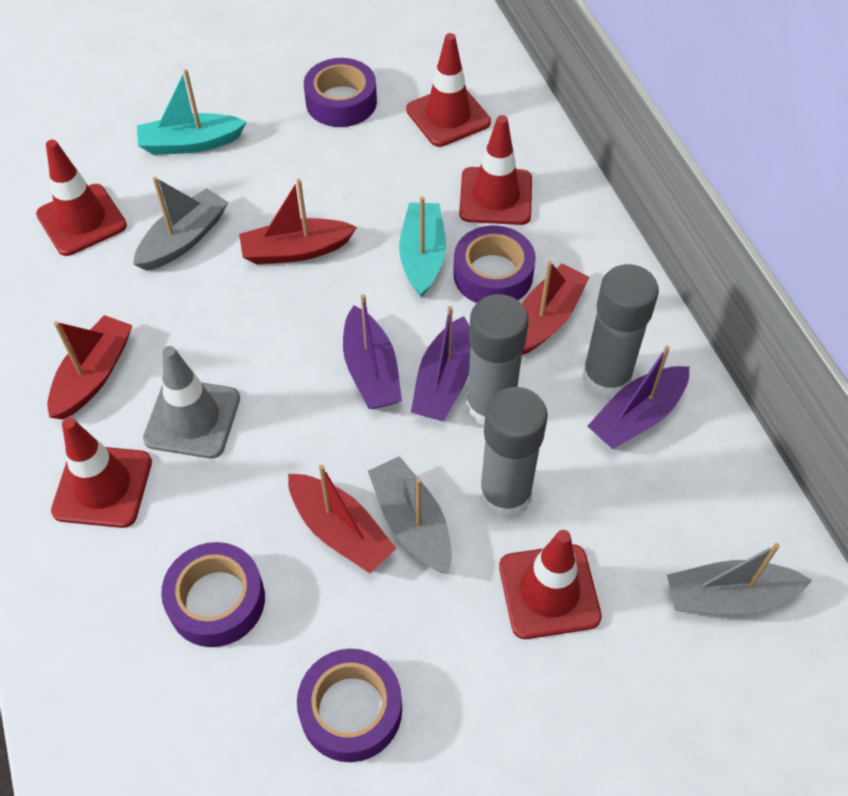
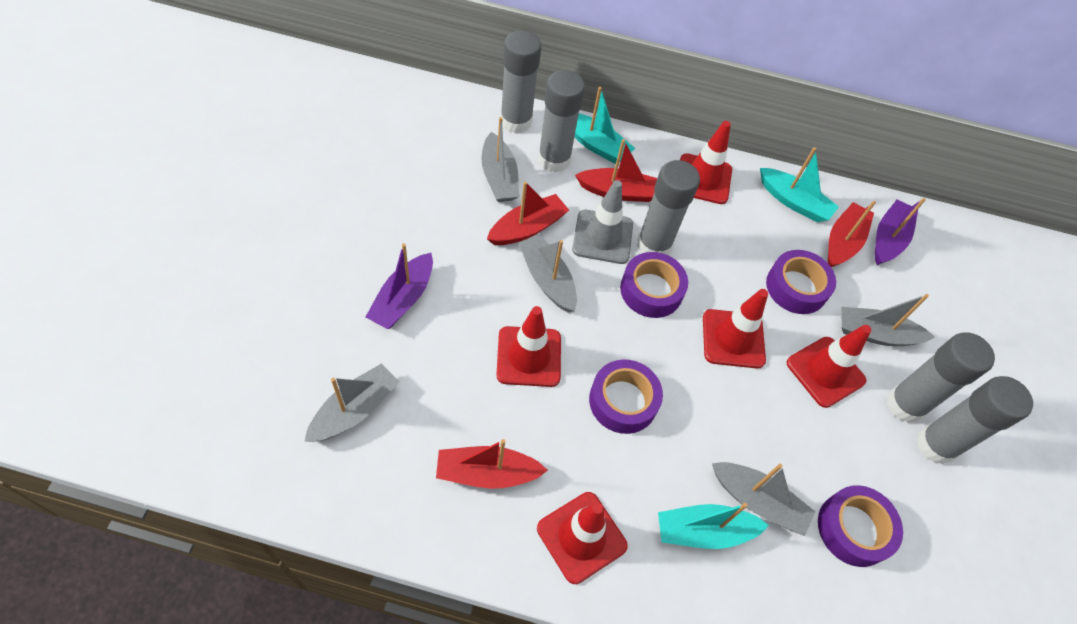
grey boat: [133,177,228,271] [368,456,452,574] [667,543,812,614] = 3 -> [304,363,400,442] [481,117,519,202] [519,235,577,312] [712,462,815,536] [841,294,934,346] = 5
grey glue stick: [466,294,529,426] [479,387,548,519] [582,264,659,399] = 3 -> [500,30,541,133] [538,70,585,173] [637,160,700,255] [887,333,995,423] [917,376,1033,464] = 5
purple boat: [343,294,402,409] [411,306,471,421] [588,346,689,449] = 3 -> [366,243,433,329] [875,198,926,265] = 2
turquoise boat: [137,69,247,155] [399,197,446,297] = 2 -> [575,87,635,164] [658,503,769,549] [760,147,839,222] = 3

